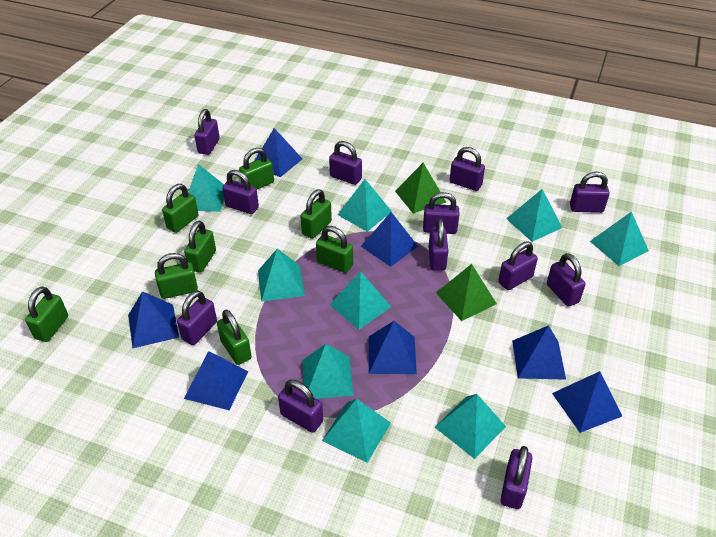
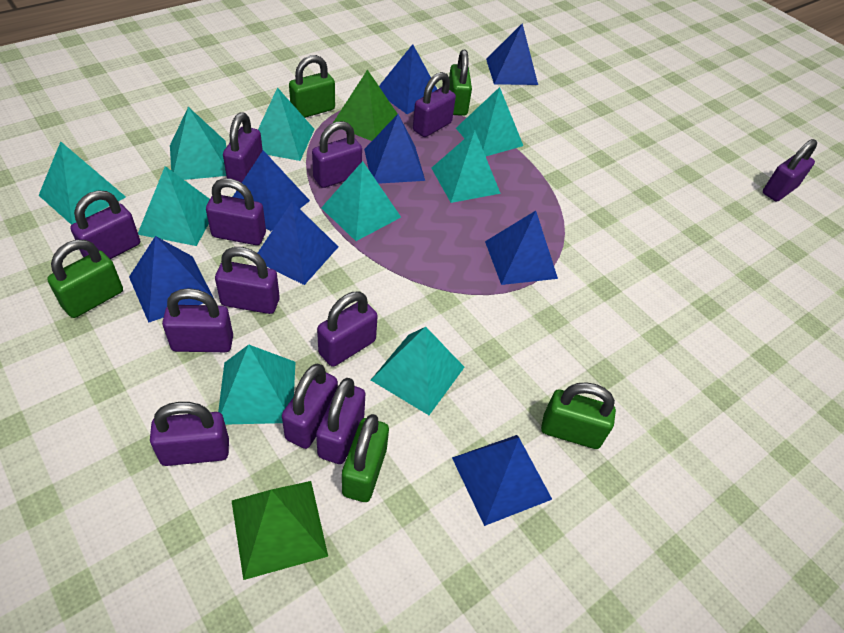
blue pyramid: [128,291,179,348] [184,351,248,410] [255,128,302,177] [361,212,418,267] [369,321,417,374] [512,325,566,380] [552,371,622,433] = 7 -> [129,236,214,323] [233,150,310,231] [258,202,338,285] [364,114,425,184] [379,44,437,114] [452,435,552,526] [485,211,558,285] [486,23,538,85] = 8
green padlock: [25,287,68,342] [155,253,198,299] [162,184,198,233] [184,221,216,273] [217,310,252,365] [239,148,274,189] [301,189,332,239] [316,226,353,273] = 8 -> [47,240,123,318] [289,55,335,118] [342,414,389,502] [449,50,472,116] [541,382,616,449] = 5

